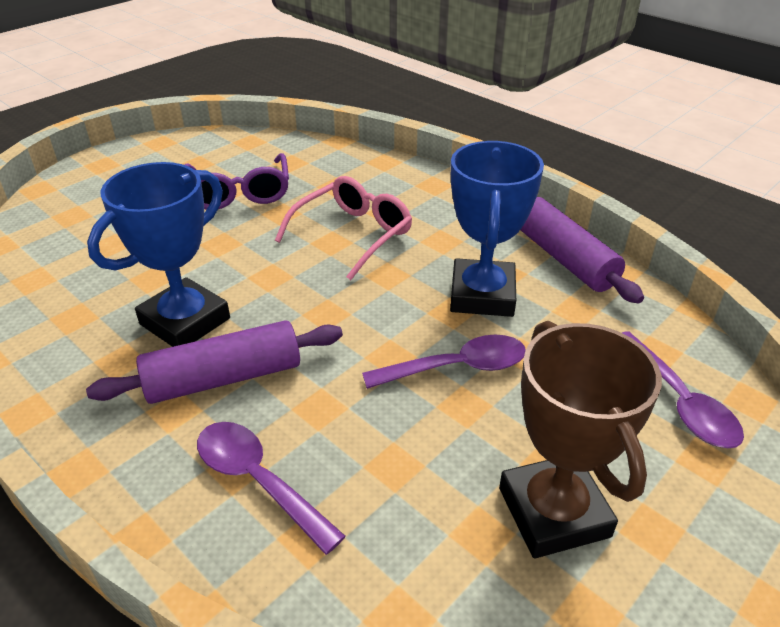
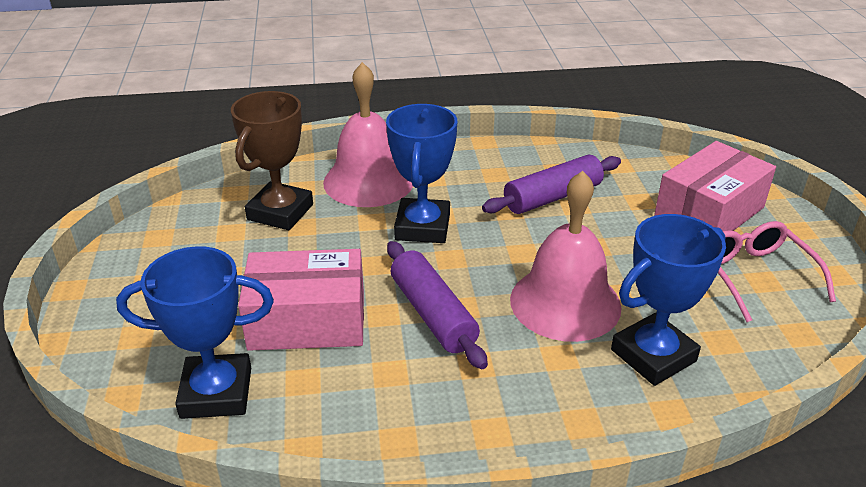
blue trophy: [87,162,230,347] [450,141,544,317] = 2 -> [116,246,274,419] [386,104,457,243] [611,214,726,386] = 3
pink bell: none = 0 -> [323,62,413,207] [510,171,622,342] = 2
pink box: none = 0 -> [238,249,364,351] [654,141,776,231] = 2
purple glasses: [184,153,289,210] = 1 -> none = 0
purple spoon: [197,422,346,555] [362,335,526,389] [622,332,744,448] = 3 -> none = 0

